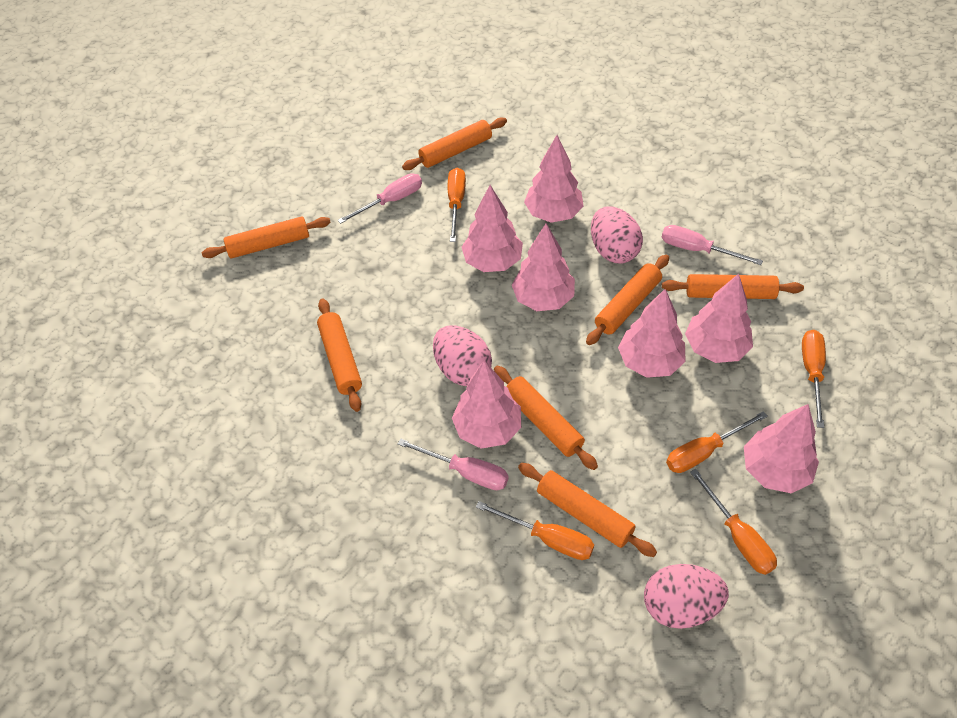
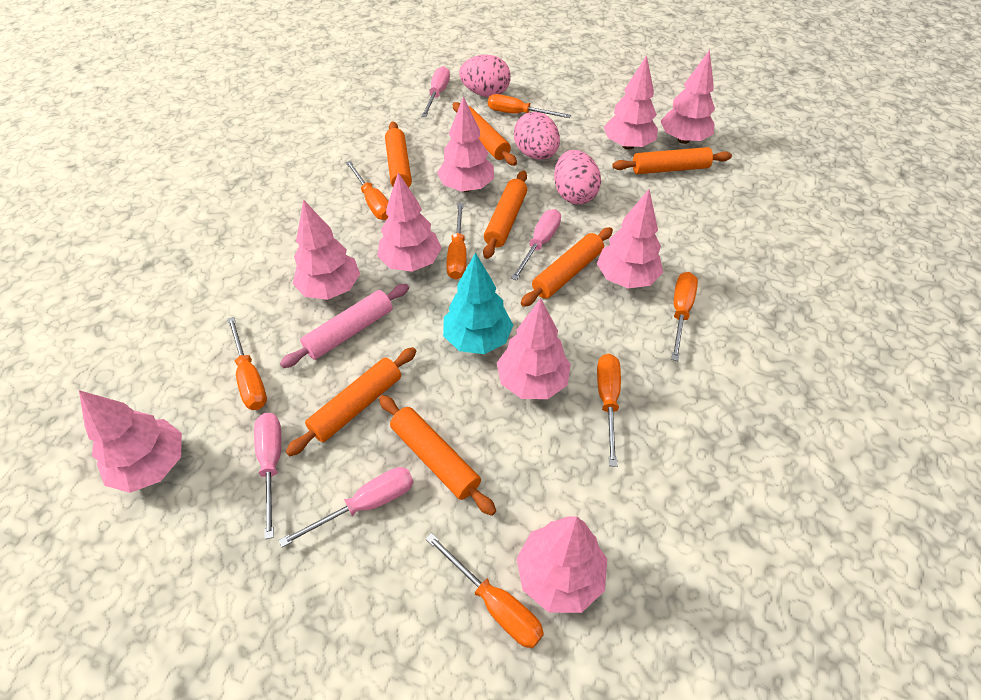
orange screwdriver: [448,168,466,242] [476,501,594,560] [666,411,768,473] [690,469,777,575] [802,330,826,428] = 5 -> [227,317,267,410] [346,161,389,220] [426,533,544,648] [446,203,467,279] [488,94,571,118] [597,354,621,467] [671,272,698,361] = 7
pink rolling pin: none = 0 -> [280,284,409,368] = 1
pink screwdriver: [337,173,422,224] [398,438,509,490] [662,225,763,265] = 3 -> [254,413,281,539] [279,467,413,547] [421,66,450,117] [511,209,561,281] = 4
pink tree: [452,360,521,449] [462,185,523,272] [512,223,575,311] [524,135,584,223] [618,289,686,378] [685,274,753,363] [744,404,819,493] = 7 -> [79,390,182,493] [293,199,360,300] [377,173,442,272] [437,96,494,192] [497,298,571,399] [516,516,607,613] [597,189,663,288] [604,55,658,150] [660,50,715,144] = 9
turquoise tree: none = 0 -> [443,253,513,354] = 1

